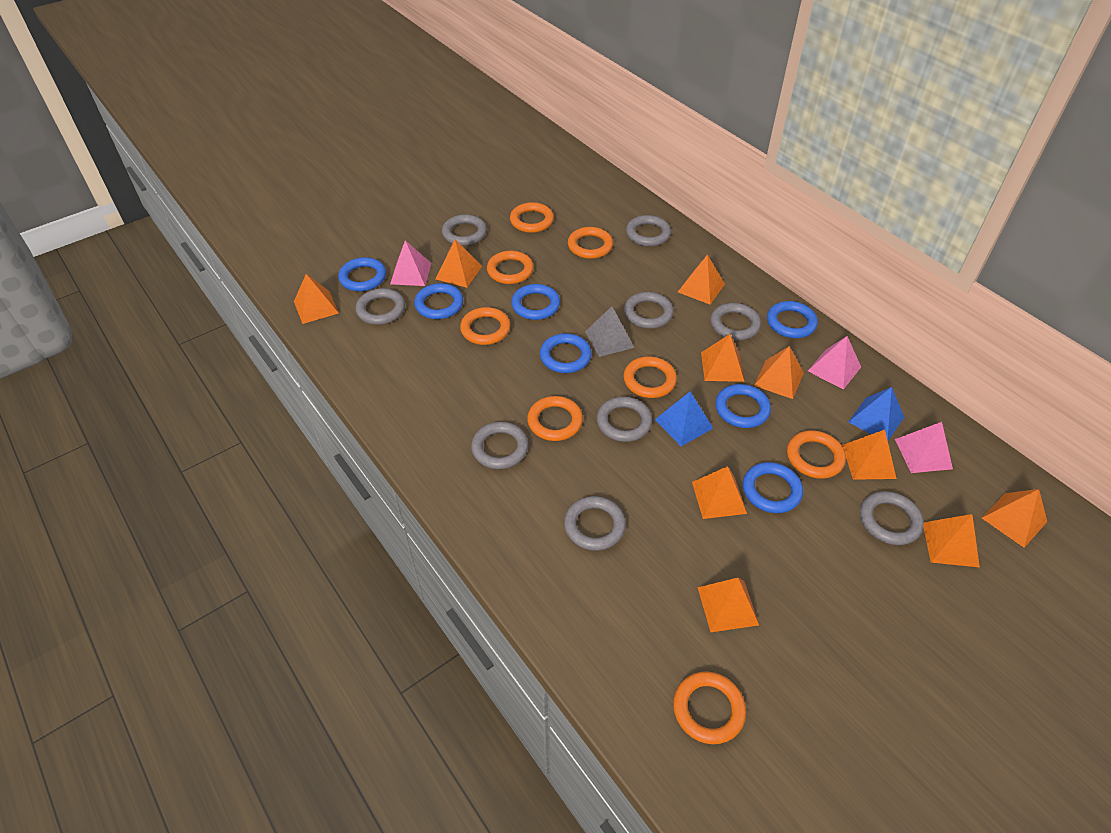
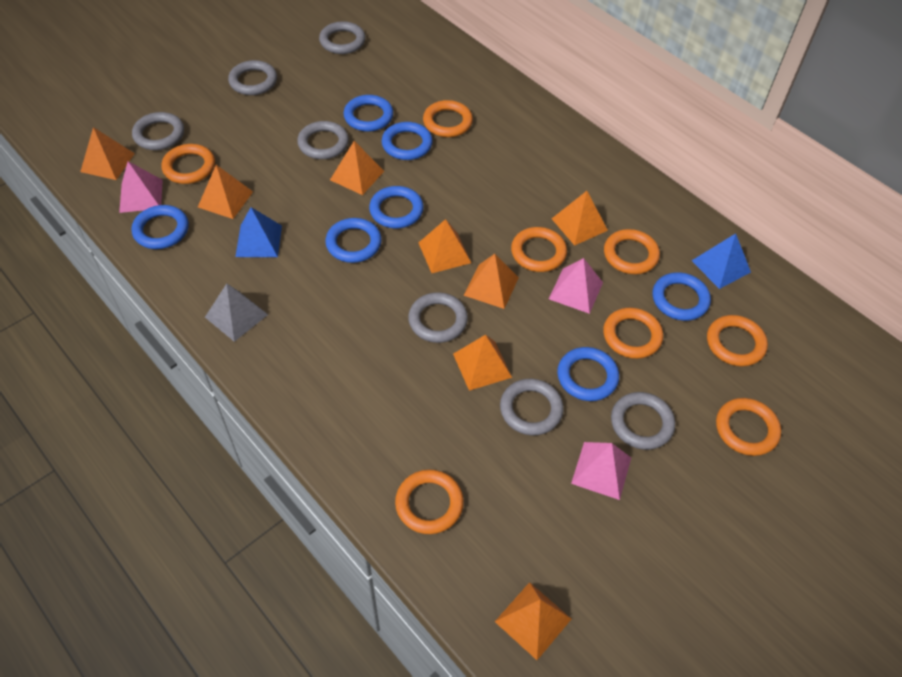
grey ring: [356,288,405,325] [442,214,487,246] [471,422,529,469] [564,496,626,551] [597,397,652,442] [624,292,674,328] [626,215,671,246] [711,303,761,340] [860,491,924,545] = 9 -> [132,112,184,150] [228,60,277,95] [297,121,349,159] [319,21,365,54] [408,292,468,343] [500,379,564,435] [611,392,675,450] = 7
orange pyramid: [294,274,339,324] [436,240,482,288] [678,255,725,305] [692,466,747,519] [697,577,759,632] [701,334,744,382] [754,346,804,399] [842,430,897,480] [924,514,980,567] [982,489,1047,548] = 10 -> [80,127,135,180] [198,165,253,219] [330,141,384,195] [419,219,471,273] [453,335,512,391] [464,254,519,309] [495,582,571,660] [552,191,608,246] = 8

